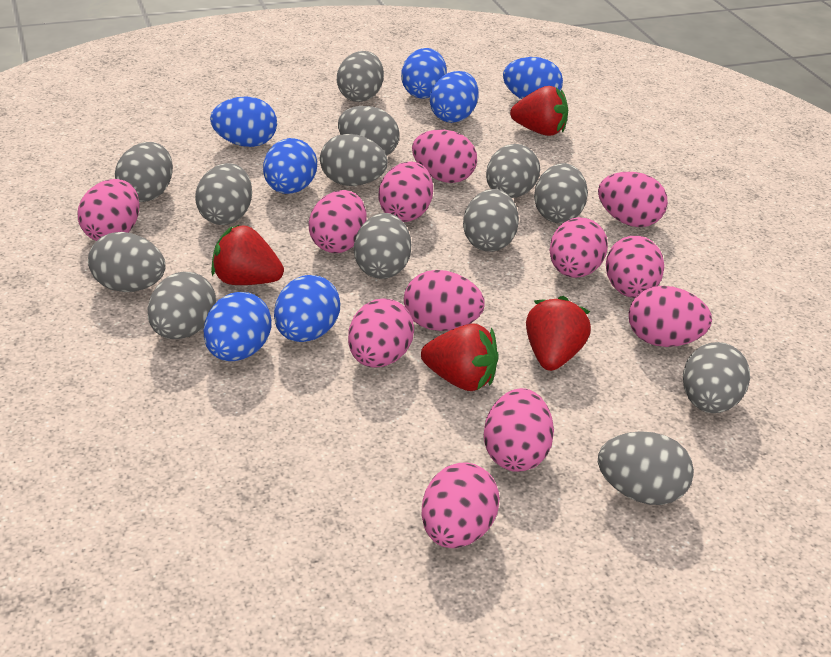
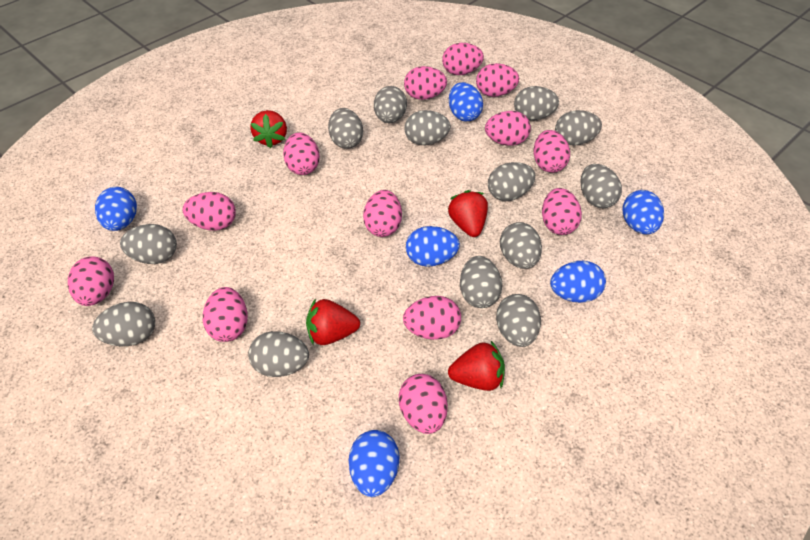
blue egg: [204,292,272,361] [210,96,277,147] [263,138,317,194] [274,275,340,342] [401,48,447,98] [430,71,479,123] [503,57,563,99] = 7 -> [95,187,137,231] [349,430,399,497] [406,226,460,267] [449,82,483,122] [550,261,606,303] [622,190,664,234] = 6
pink egg: [78,179,140,241] [308,190,367,253] [348,299,414,367] [379,161,433,222] [404,270,485,331] [412,130,477,183] [422,462,500,548] [484,388,554,472] [550,217,608,278] [598,172,668,227] [606,236,665,298] [629,286,712,347] = 12 -> [68,256,114,306] [183,192,236,231] [203,287,248,342] [283,132,320,175] [363,190,402,237] [399,374,448,434] [403,296,461,340] [404,66,447,100] [442,43,484,75] [476,63,519,97] [485,111,531,146] [533,130,570,173] [542,188,582,235] = 13

